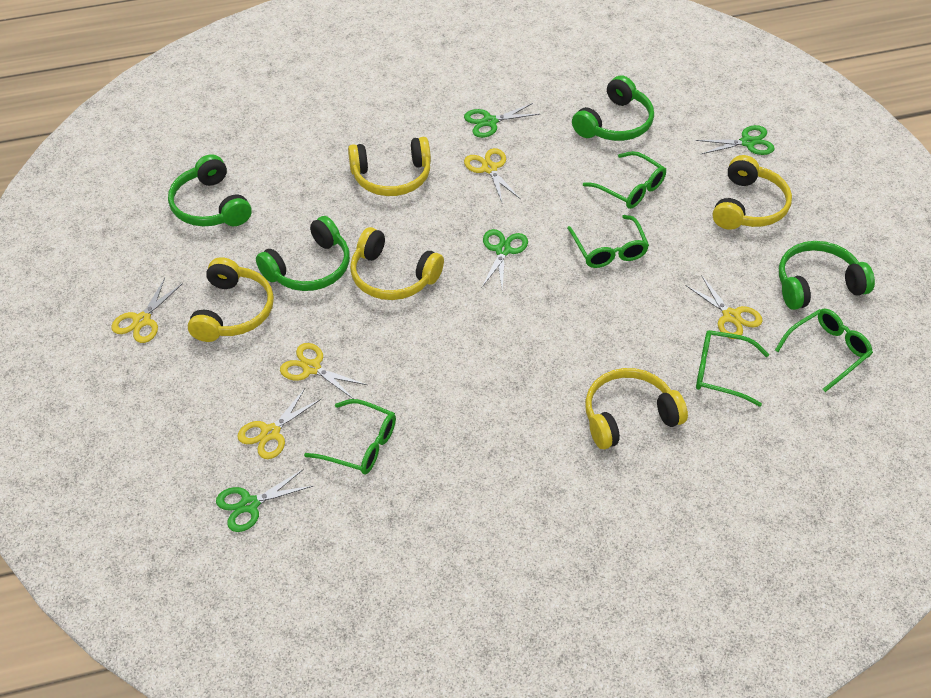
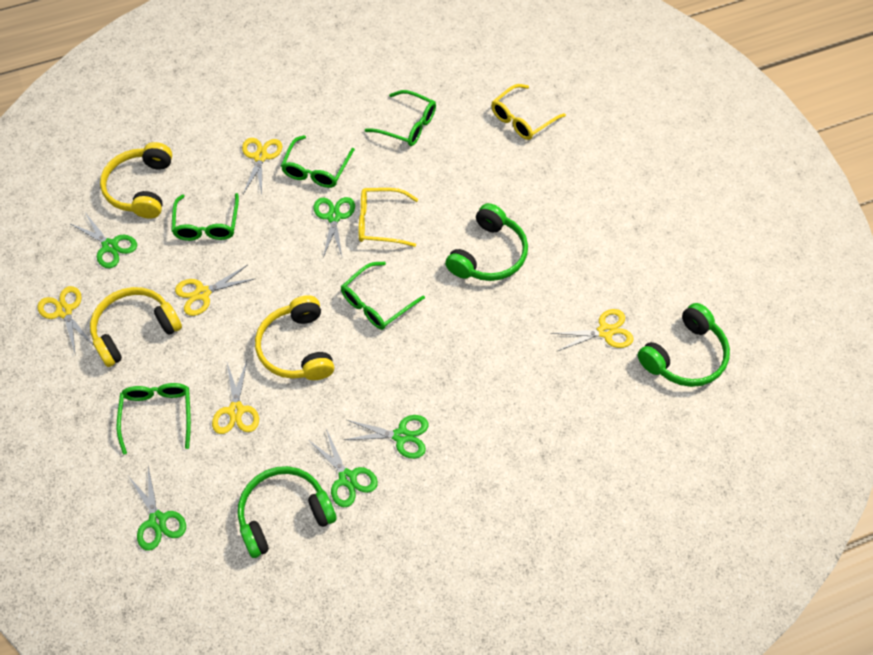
green headphones: [168,154,252,226] [256,216,350,291] [572,75,654,141] [779,241,875,310] = 4 -> [238,466,337,558] [445,203,528,281] [638,303,730,387] = 3
green scissors: [216,469,313,532] [464,103,540,138] [482,229,528,290] [696,125,775,155] = 4 -> [71,211,137,268] [128,467,186,551] [308,429,378,507] [313,197,355,258] [344,415,429,459] = 5
yellow glasses: none = 0 -> [359,188,418,247] [491,84,566,140] = 2
yellow headphones: [188,257,274,342] [348,137,431,196] [350,227,444,300] [585,368,688,449] [713,155,792,230] = 5 -> [90,287,182,367] [100,142,172,219] [255,295,334,380] = 3

